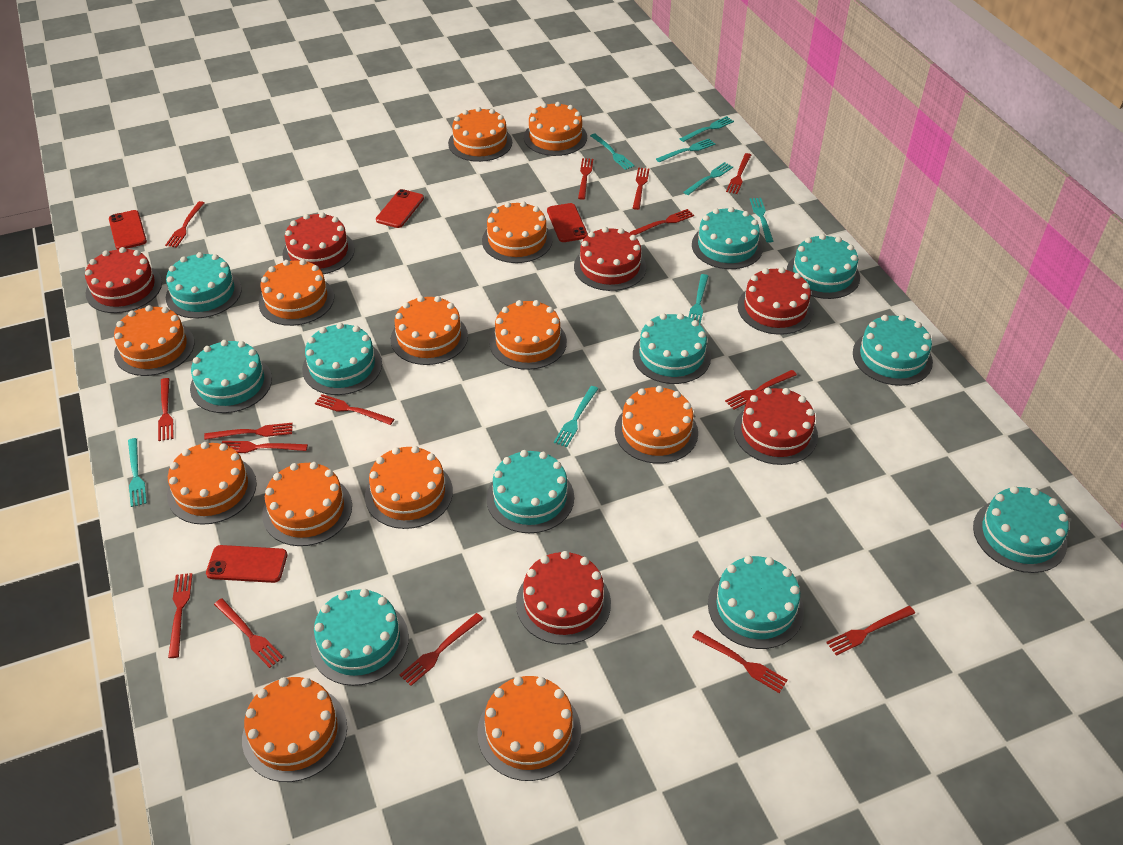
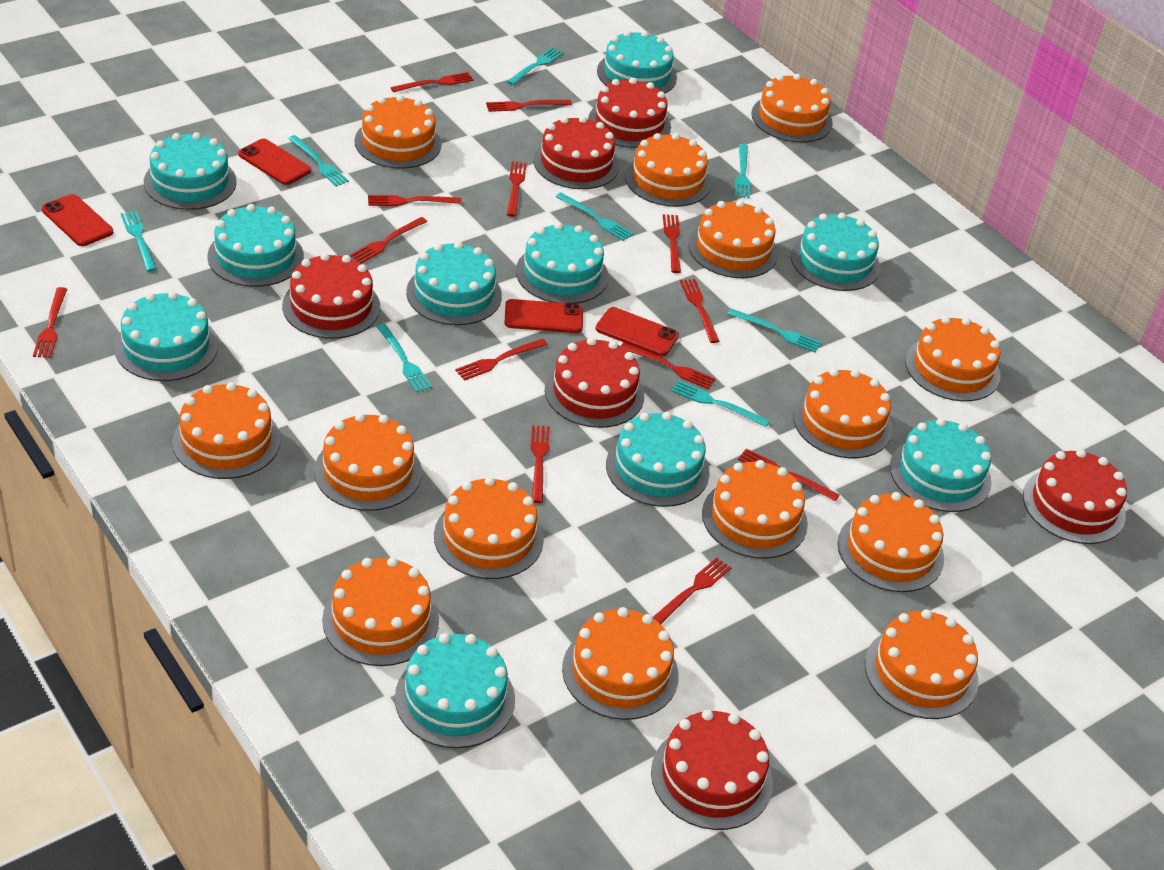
orange cake: [114,305,194,376] [167,442,257,525] [242,677,347,782] [259,259,334,326] [262,462,352,546] [365,446,453,529] [391,296,468,365] [448,107,512,162] [477,676,581,781] [482,201,553,263] [489,300,567,370] [524,102,587,156] [615,386,698,464] = 13 -> [172,382,281,479] [314,413,422,511] [322,557,439,666] [355,95,442,168] [434,477,544,579] [562,607,679,720] [625,133,711,207] [689,200,778,278] [702,460,808,559] [751,74,833,143] [793,368,892,458] [838,492,944,592] [865,609,979,719] [905,316,1001,401] = 14
red fork: [158,378,174,441] [165,201,204,248] [168,573,193,658] [204,423,293,440] [214,598,284,668] [222,441,308,453] [315,394,394,425] [400,613,483,686] [578,158,593,200] [630,209,694,235] [633,168,649,210] [692,630,788,693] [725,370,797,410] [726,153,751,194] [826,606,915,656] = 15 -> [33,287,67,358] [350,217,427,264] [368,195,462,206] [391,72,474,92] [455,338,548,381] [486,100,572,112] [507,161,527,217] [531,425,550,503] [621,343,715,389] [653,557,732,624] [663,214,681,273] [680,279,719,343] [738,449,840,502] = 13
turquoise cake: [166,252,242,319] [190,340,272,413] [302,323,382,395] [310,589,409,686] [486,450,574,533] [633,313,711,384] [692,207,763,269] [708,556,804,649] [787,234,860,299] [853,315,933,386] [973,486,1069,573] = 11 -> [114,291,218,381] [144,132,237,210] [207,204,304,287] [395,633,515,748] [406,241,502,325] [516,222,609,304] [597,31,677,93] [606,412,710,507] [791,213,880,291] [890,418,992,512] = 10

